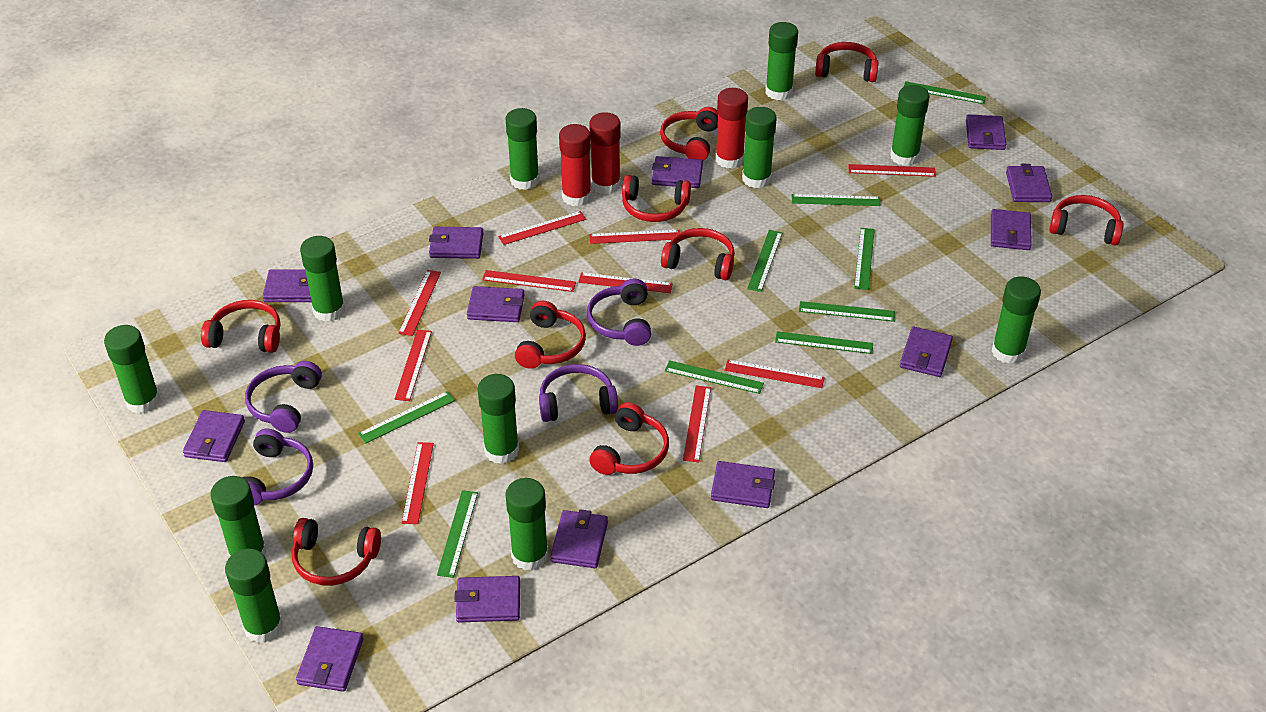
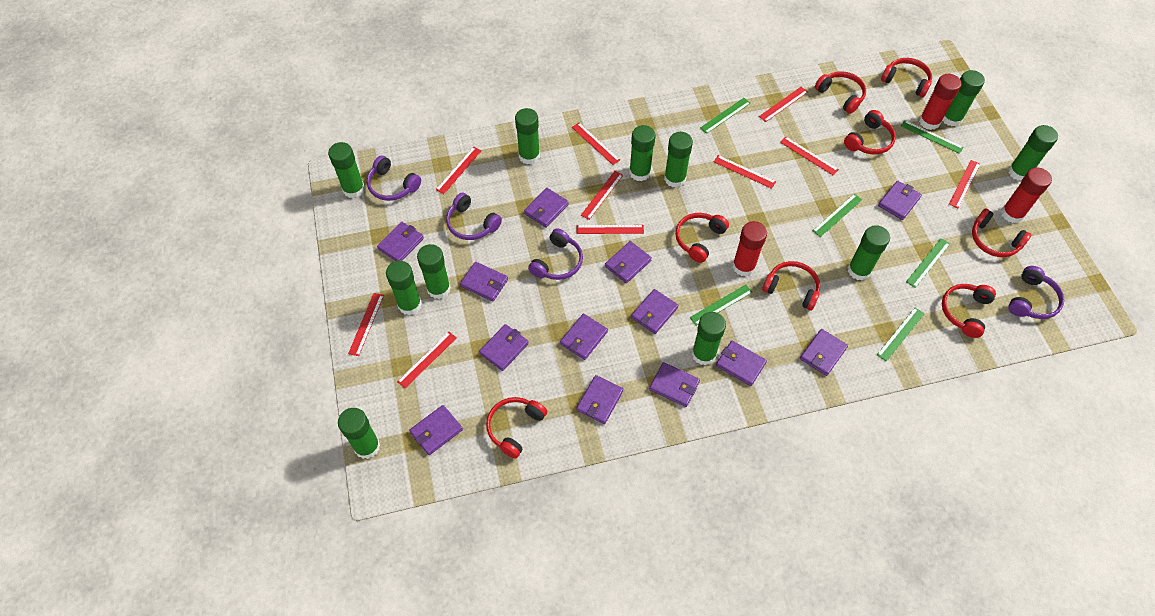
green ruler: [358,391,455,444] [437,490,478,578] [665,360,764,394] [747,230,783,292] [775,331,873,354] [792,194,881,206] [799,301,895,322] [854,228,875,290] [904,81,986,104] = 9 -> [690,285,753,326] [700,98,751,134] [813,194,862,237] [877,308,924,362] [901,120,964,154] [906,238,950,288] = 6
red headphones: [201,300,280,353] [292,518,381,586] [515,301,586,369] [589,402,669,475] [622,175,691,222] [660,107,718,161] [661,228,735,280] [815,42,879,82] [1049,195,1124,246] = 9 -> [486,397,547,458] [675,213,729,263] [762,261,820,310] [815,71,866,114] [844,110,896,154] [881,58,932,97] [942,284,996,338] [972,208,1031,257] = 8

